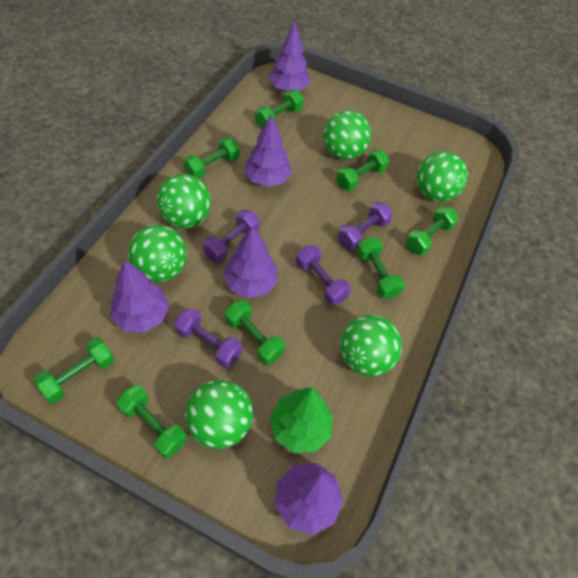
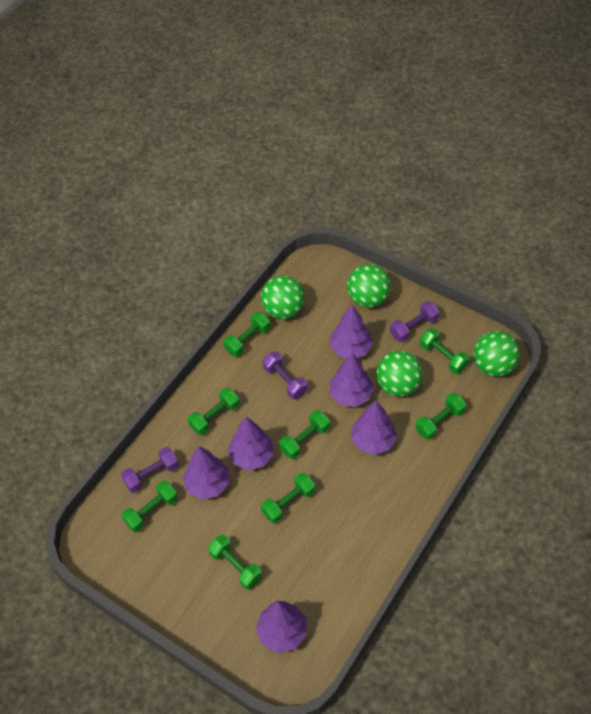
green ball: [128,225,187,282] [157,174,211,228] [185,380,253,449] [324,110,371,160] [340,315,402,376] [417,151,468,202] = 6 -> [261,276,304,319] [347,264,391,308] [376,351,423,396] [474,331,520,377] = 4
green tree: [270,388,333,453] = 1 -> none = 0
purple dumbbell: [174,308,242,368] [203,209,260,263] [296,245,351,305] [338,202,393,250] = 4 -> [121,447,179,493] [263,352,308,399] [390,301,440,342] = 3
purple tree: [110,260,169,333] [223,225,278,298] [244,114,292,187] [269,22,310,92] [275,463,343,535] = 5 -> [183,446,229,499] [228,417,274,470] [256,601,307,653] [330,305,373,358] [330,353,374,407] [351,401,397,455] = 6

